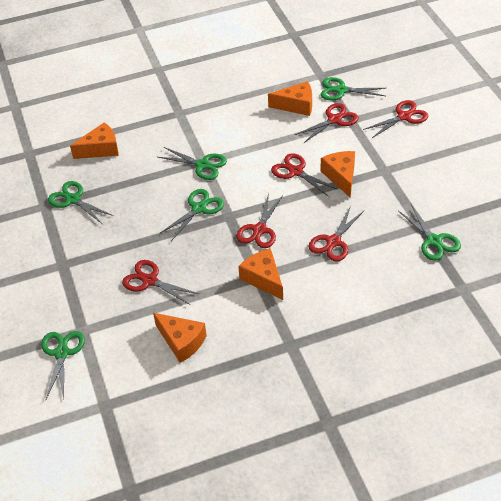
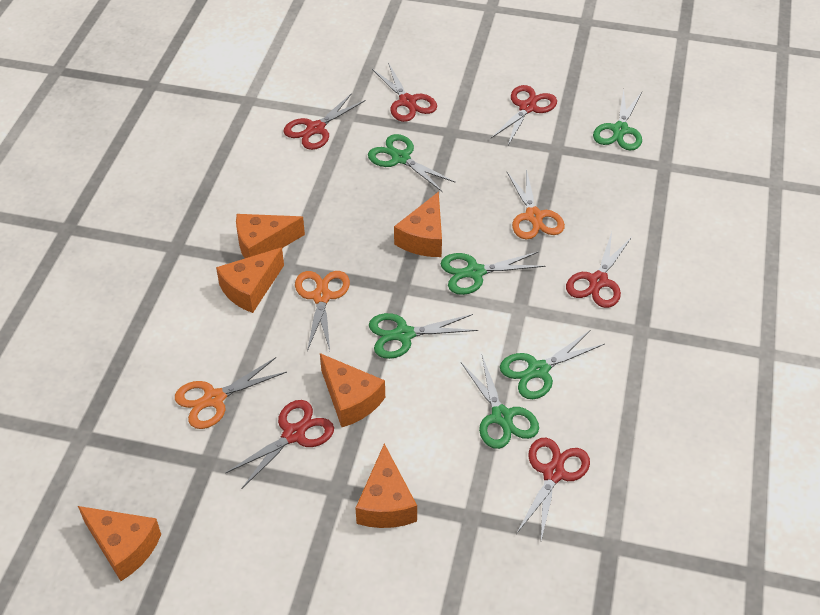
orange cheese: [70,122,119,159] [153,313,207,363] [238,249,283,300] [268,81,312,116] [321,151,355,197] = 5 -> [78,506,161,581] [216,248,284,313] [236,214,305,258] [320,353,385,427] [356,444,417,528] [394,192,442,257] = 6
orange scissors: none = 0 -> [175,357,287,429] [295,271,350,351] [507,169,565,240] = 3

